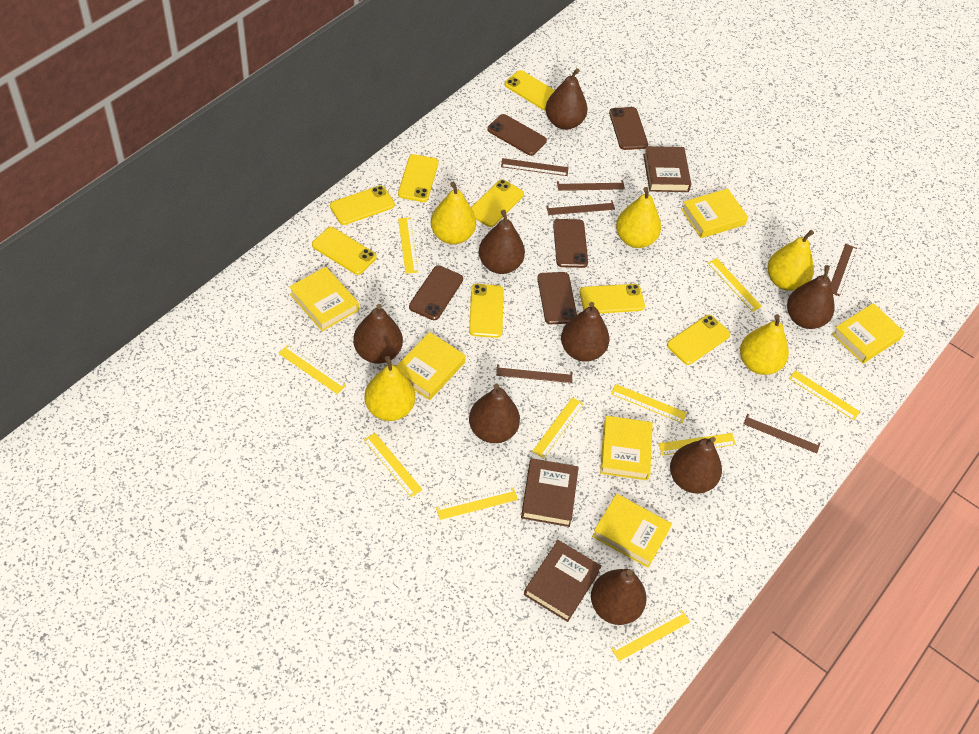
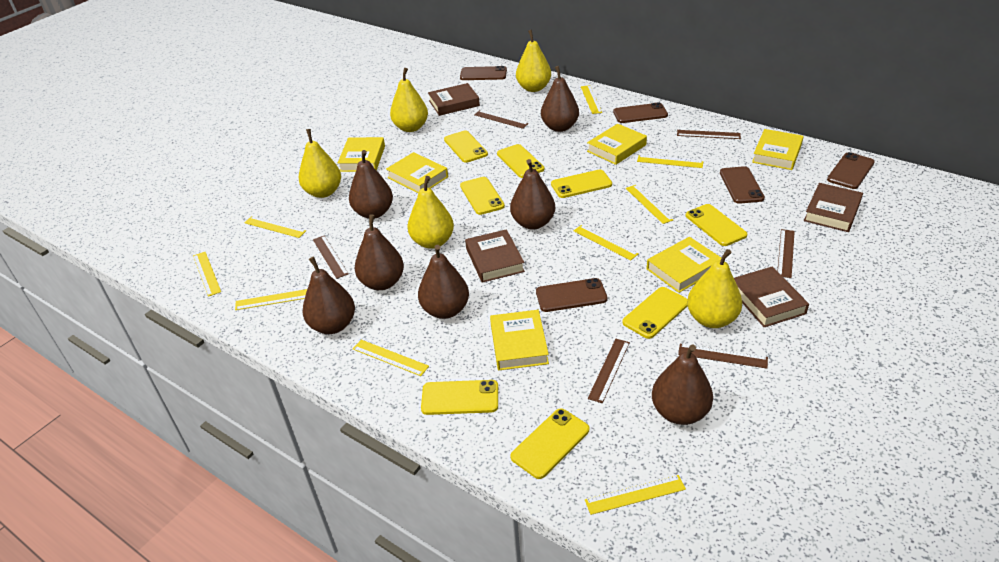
brown book: [521,458,579,527] [524,540,602,622] [643,146,691,192] = 3 -> [428,83,480,116] [465,229,525,283] [734,267,809,327] [804,183,863,232] = 4
brown pear: [353,304,403,364] [469,383,520,443] [479,210,525,274] [545,68,588,130] [561,302,609,362] [591,569,647,625] [670,437,722,494] [787,265,835,329] = 8 -> [302,257,355,334] [349,150,393,219] [355,214,404,290] [418,245,469,319] [510,159,555,230] [541,66,579,132] [652,344,713,425] = 7
yellow ruler: [278,345,346,394] [364,433,423,497] [398,218,418,273] [436,488,518,520] [532,397,584,458] [611,384,686,423] [611,610,690,661] [658,433,736,455] [708,258,762,312] [789,370,860,420] = 10 -> [193,252,221,297] [235,289,307,310] [244,216,306,238] [353,340,429,376] [574,225,639,260] [581,85,602,114] [585,475,686,515] [626,185,673,224] [637,155,703,168] = 9

